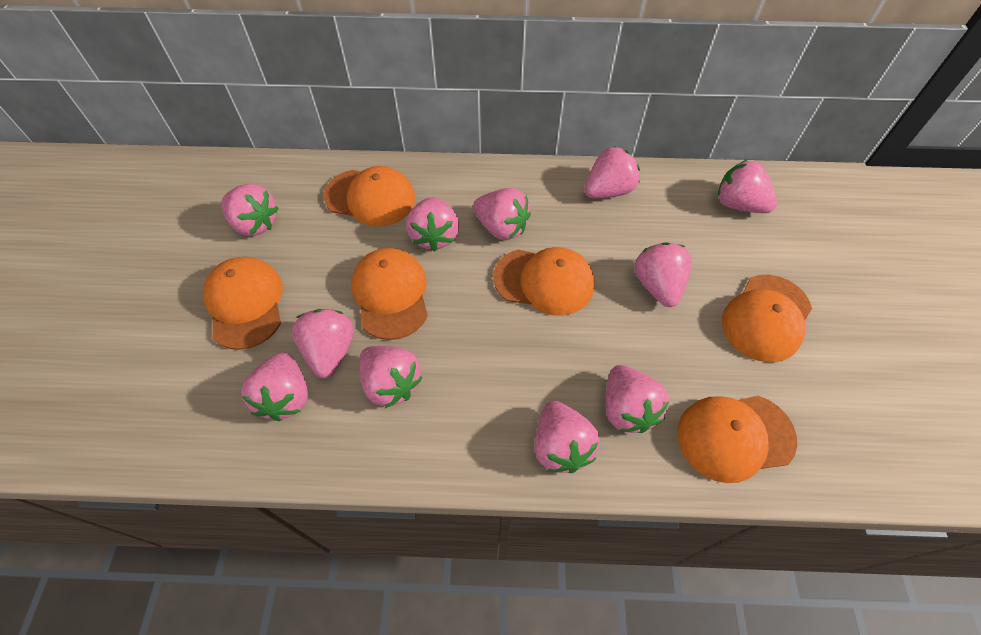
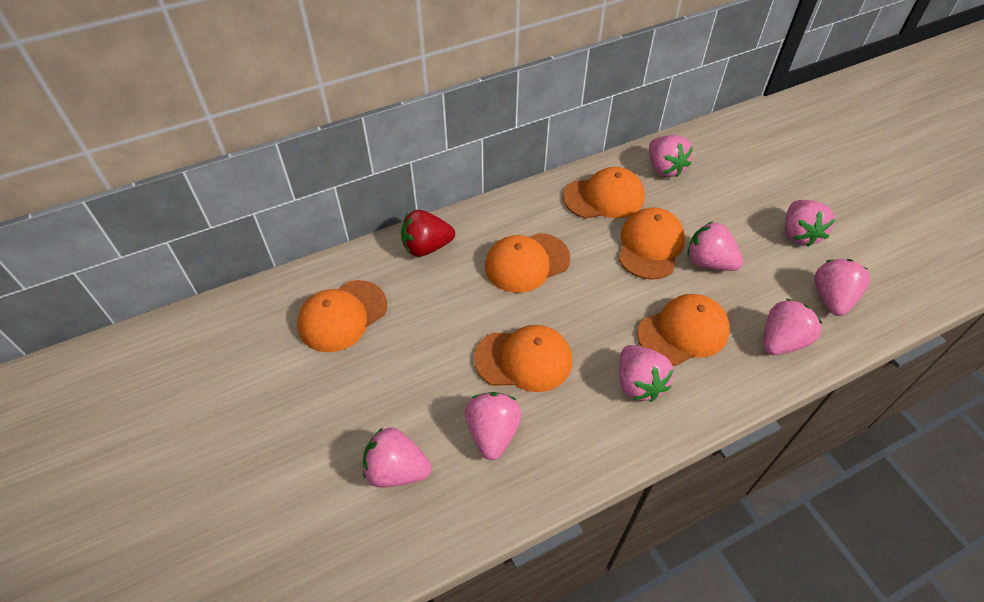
pink strawberry: [221,184,279,236] [241,352,308,421] [292,309,354,378] [359,346,423,408] [406,197,459,252] [473,188,531,240] [535,401,600,473] [584,146,640,198] [606,365,669,433] [634,242,692,307] [718,160,777,213] = 11 -> [363,428,432,488] [465,392,522,460] [619,345,674,402] [649,135,693,178] [687,221,743,271] [763,299,822,355] [785,200,835,246] [814,259,870,316] = 8
red strawberry: none = 0 -> [401,210,455,257] = 1

